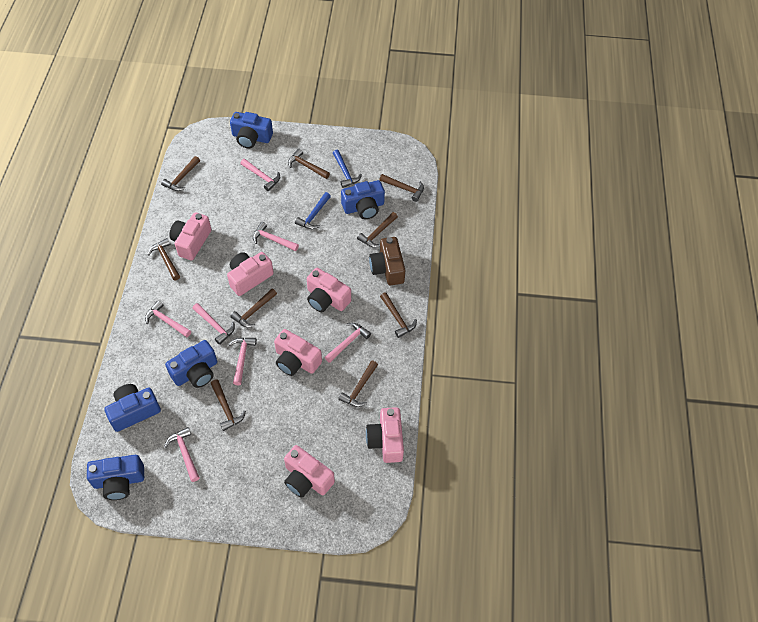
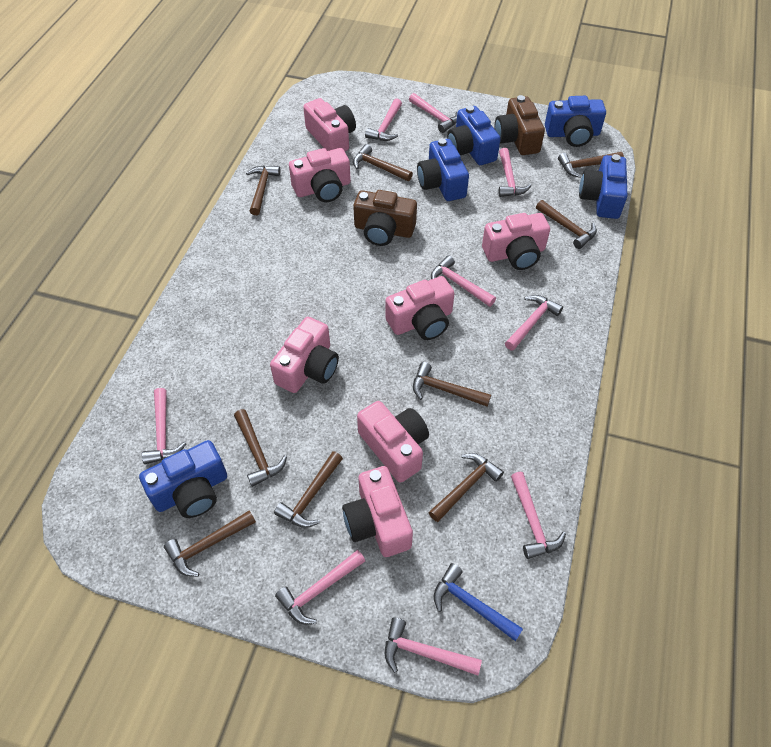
blue hammer: [295,192,331,229] [333,150,362,188] = 2 -> [434,563,523,641] = 1
brown camera: [369,237,405,285] = 1 -> [353,190,417,246] [495,95,545,155] = 2
pink camera: [169,212,212,260] [227,252,274,296] [274,329,322,376] [284,445,335,498] [307,268,351,312] [366,407,404,463] = 6 -> [270,317,339,393] [289,148,351,202] [303,98,356,151] [342,466,413,557] [357,401,429,483] [385,276,455,340] [482,213,550,270] = 7
pink hammer: [145,300,191,337] [164,427,200,482] [192,303,235,345] [229,338,257,385] [240,159,280,191] [253,222,299,251] [325,323,371,363] = 7 -> [142,388,186,464] [275,550,365,625] [365,98,402,141] [385,618,482,675] [409,93,458,133] [431,256,496,307] [498,148,531,197] [505,295,563,351] [511,472,566,559] = 9

